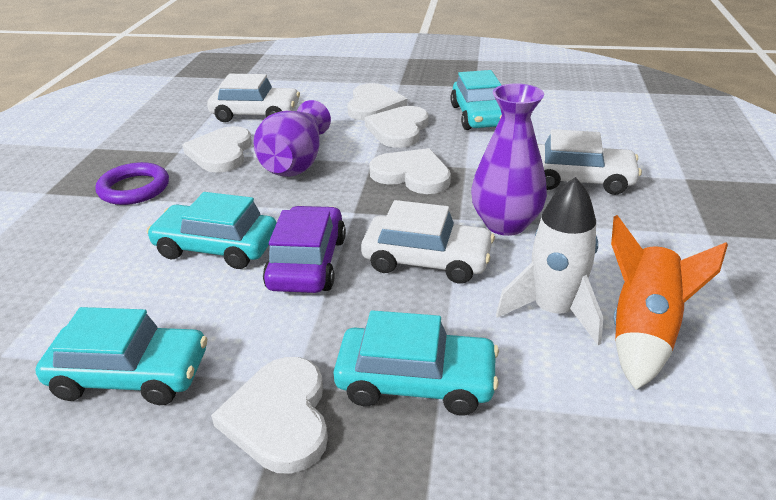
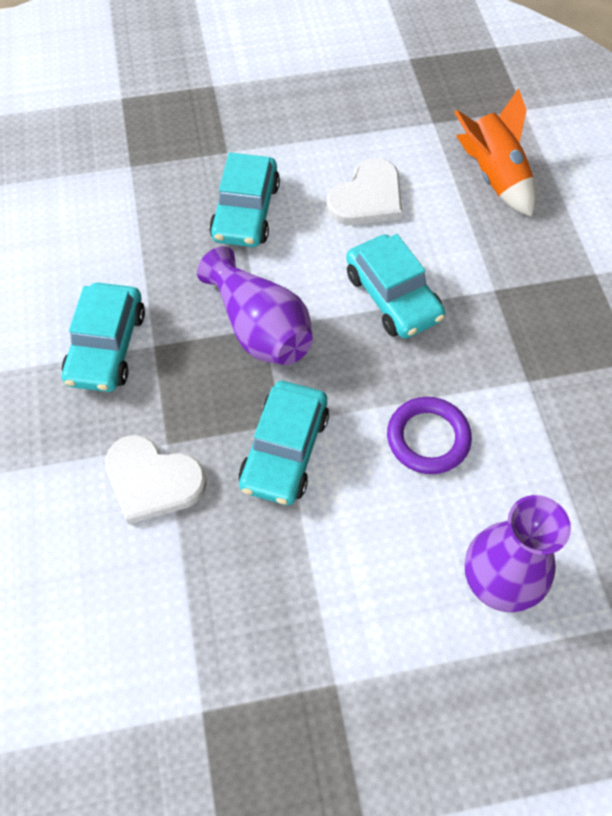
purple car: [263,206,346,293] = 1 -> none = 0
white car: [207,74,300,122] [361,200,495,284] [538,129,642,195] = 3 -> none = 0
white heart: [182,126,252,173] [211,357,328,474] [347,83,407,121] [364,106,428,148] [369,148,451,194] = 5 -> [105,435,207,525] [326,158,402,225] = 2
white rocket: [496,177,603,345] = 1 -> none = 0

